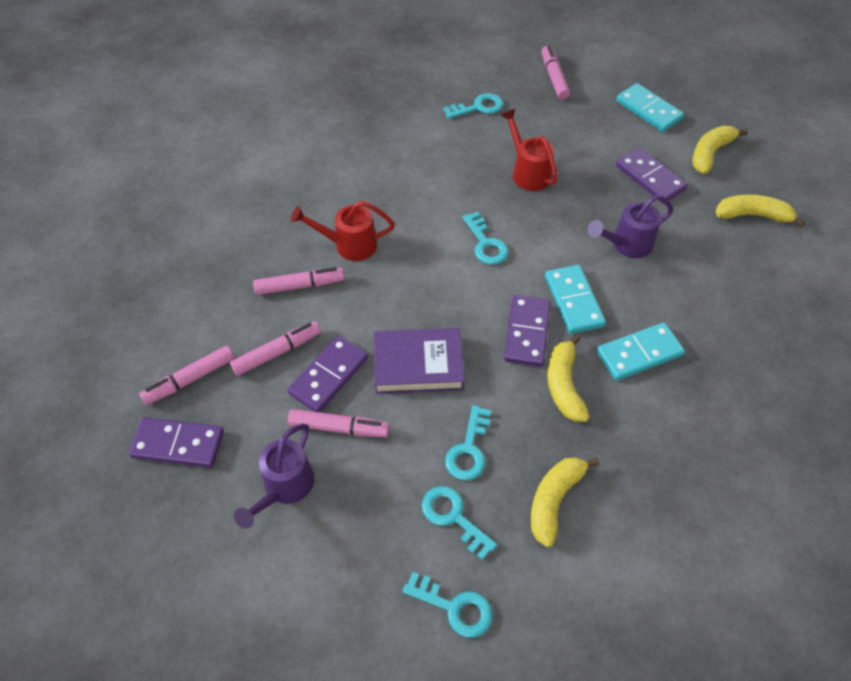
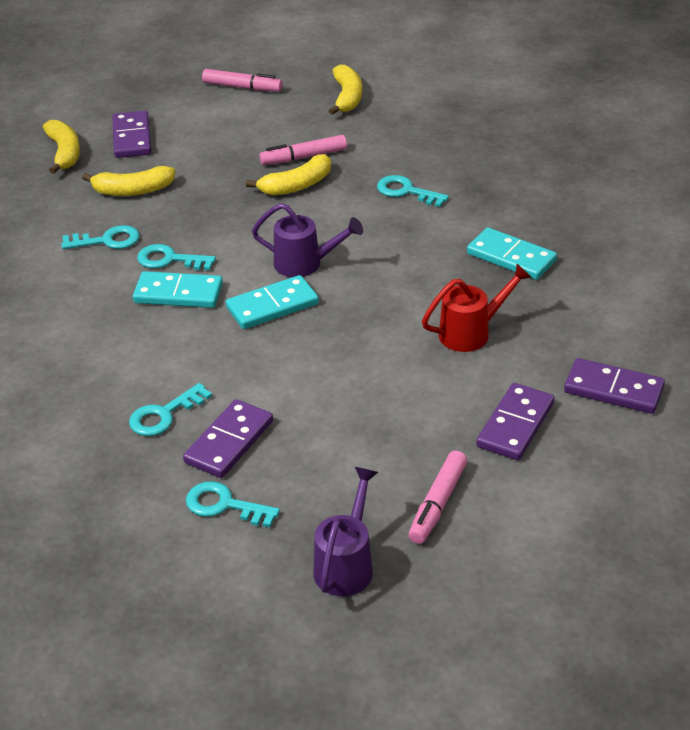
pink marker: [140,345,235,405] [230,321,321,376] [253,267,344,295] [288,409,390,437] [541,45,570,100] = 5 -> [202,69,283,92] [259,135,347,165] [408,451,467,544] = 3
purple book: [374,328,464,394] = 1 -> none = 0
red watering can: [291,201,395,261] [501,109,558,191] = 2 -> [422,264,532,352] = 1

